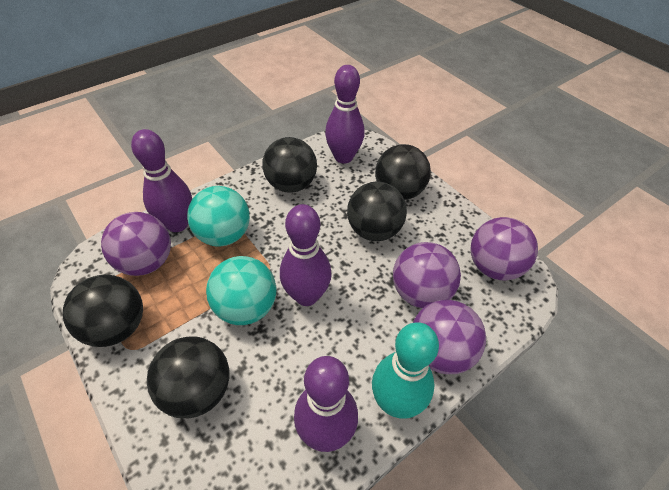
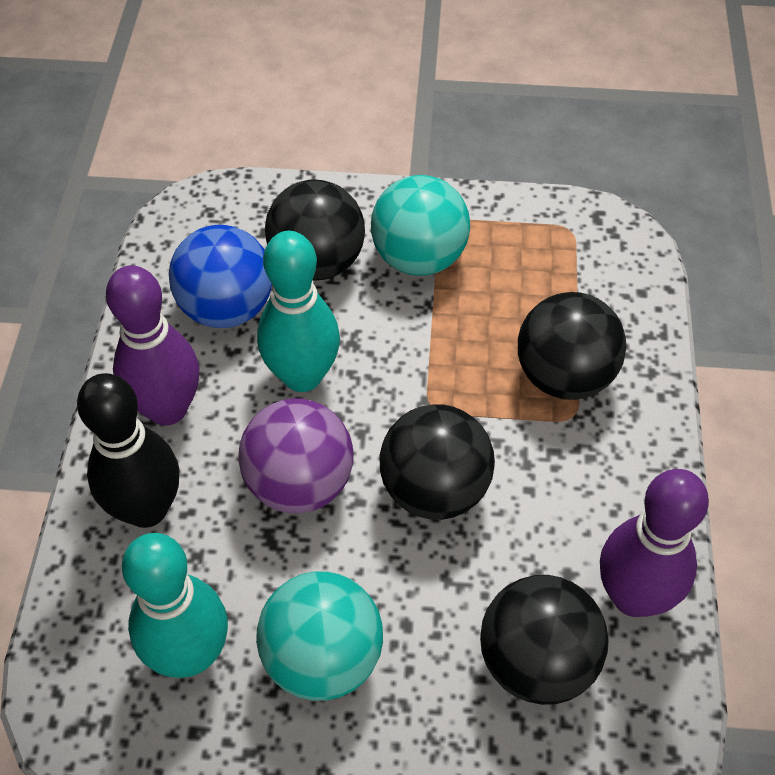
black ball: [63,275,143,347] [147,336,230,418] [263,137,317,193] [347,182,407,241] [375,144,431,200] = 5 -> [265,180,365,280] [380,404,495,520] [480,575,609,705] [518,292,626,400] = 4
black bowling pin: none = 0 -> [77,373,179,528] = 1
blue ball: none = 0 -> [169,225,272,328] = 1
purple ball: [101,212,171,276] [393,242,461,308] [413,300,486,374] [470,217,538,280] = 4 -> [238,398,353,513] = 1
purple bowling pin: [131,129,192,232] [280,204,332,306] [294,356,358,452] [325,65,365,164] = 4 -> [106,265,199,425] [600,469,709,617] = 2
turquoise bowling pin: [372,322,439,419] = 1 -> [122,533,228,678] [257,231,340,392] = 2

